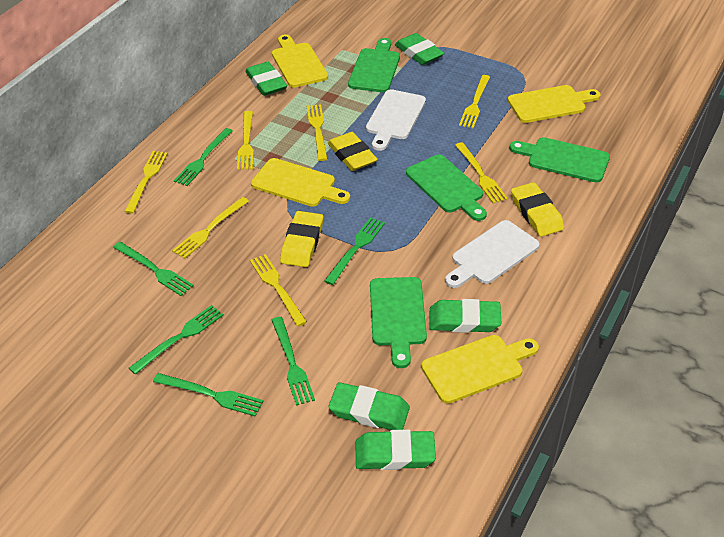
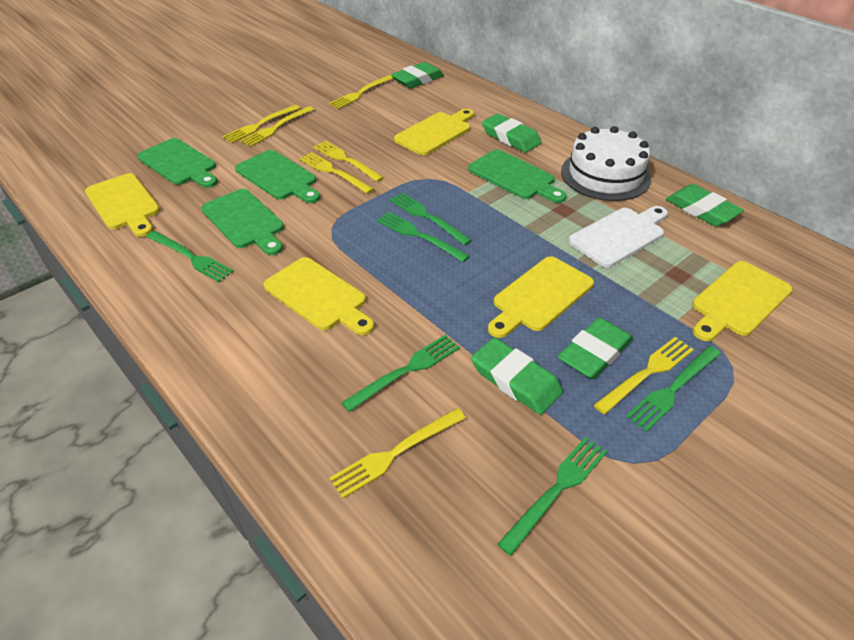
white cake: none = 0 -> [561,126,651,201] = 1
white cutting board: [366,89,426,151] [445,220,539,288] = 2 -> [569,206,668,268] = 1
yellow cutting board: [251,158,350,207] [272,34,328,88] [421,335,539,404] [508,85,601,123] = 4 -> [85,173,160,237] [264,257,374,335] [394,109,474,155] [488,256,594,338] [692,261,792,341] = 5
yellow eraser: [280,211,323,267] [328,132,378,171] [511,182,564,237] = 3 -> none = 0

